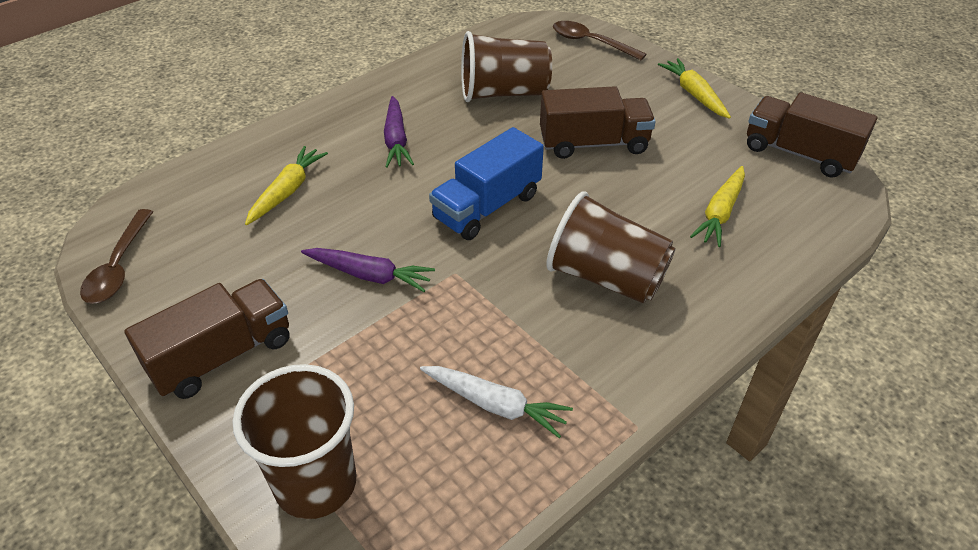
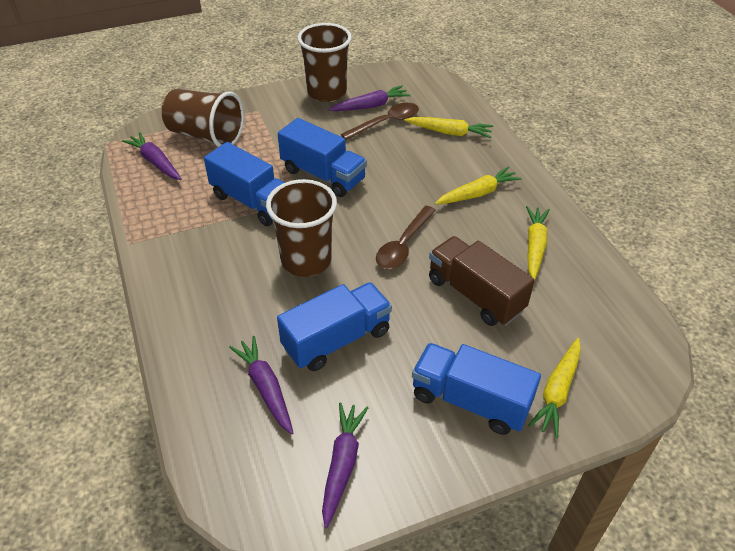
blue truck: [429,127,544,240] = 1 -> [204,142,285,226] [277,282,392,371] [278,118,367,197] [412,343,541,435] = 4
brown truck: [124,279,290,399] [540,86,656,159] [747,92,877,178] = 3 -> [429,236,535,326] = 1
purple carrot: [301,248,435,292] [384,96,414,168] = 2 -> [122,132,182,180] [229,336,293,434] [322,403,368,528] [329,85,411,111] = 4
white carrot: [420,366,573,438] = 1 -> none = 0
yellow carrot: [245,146,328,225] [658,58,731,119] [690,166,745,247] = 3 -> [404,117,493,138] [435,166,522,205] [526,206,550,279] [528,338,581,438] = 4

